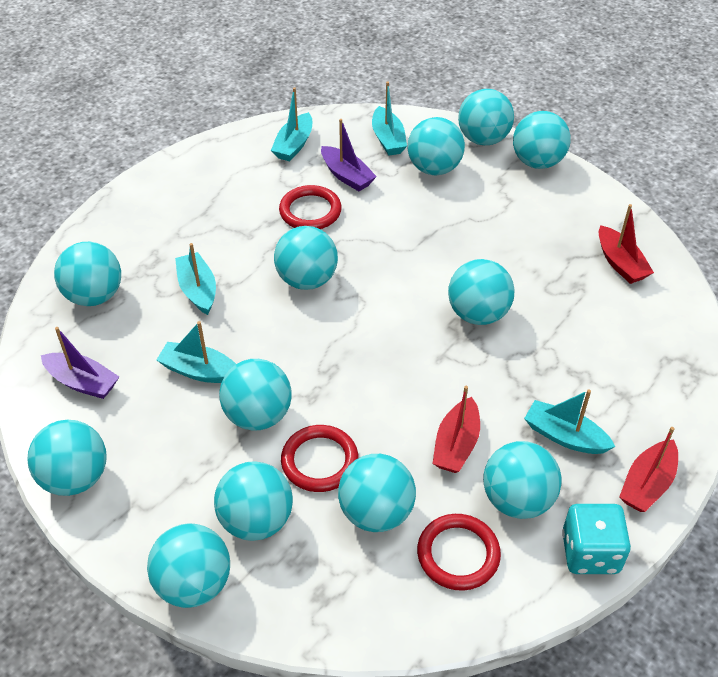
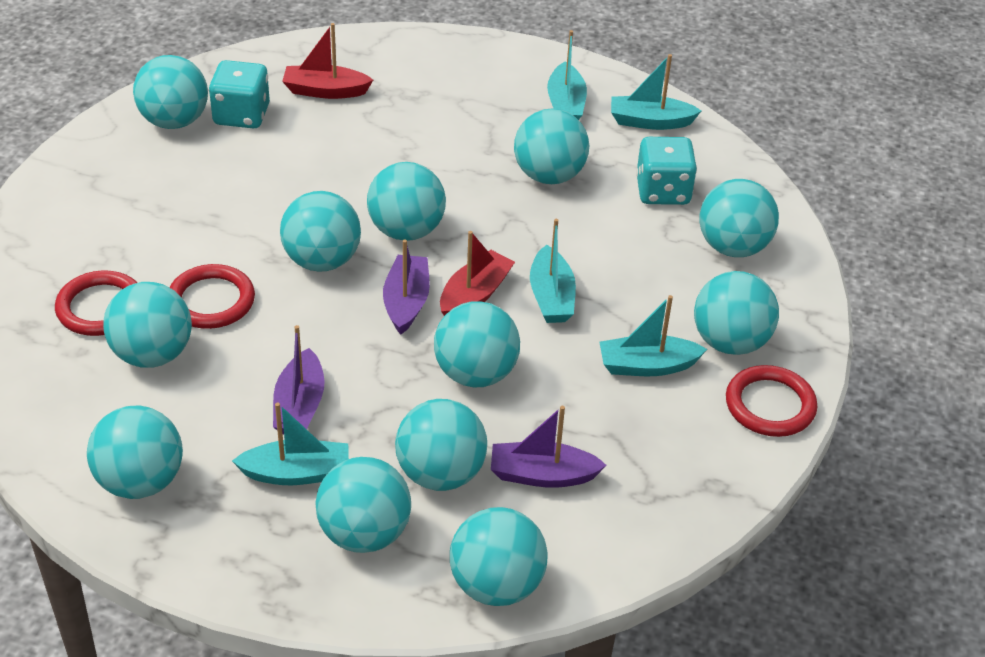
purple boat: [41,327,119,399] [321,119,377,191] = 2 -> [273,325,325,435] [383,239,430,335] [491,406,607,488] = 3
red boat: [432,386,480,473] [599,204,654,284] [619,427,678,512] = 3 -> [282,23,373,99] [440,231,515,316] = 2
turquoise dice: [562,504,631,574] = 1 -> [209,60,270,129] [636,137,697,205] = 2

